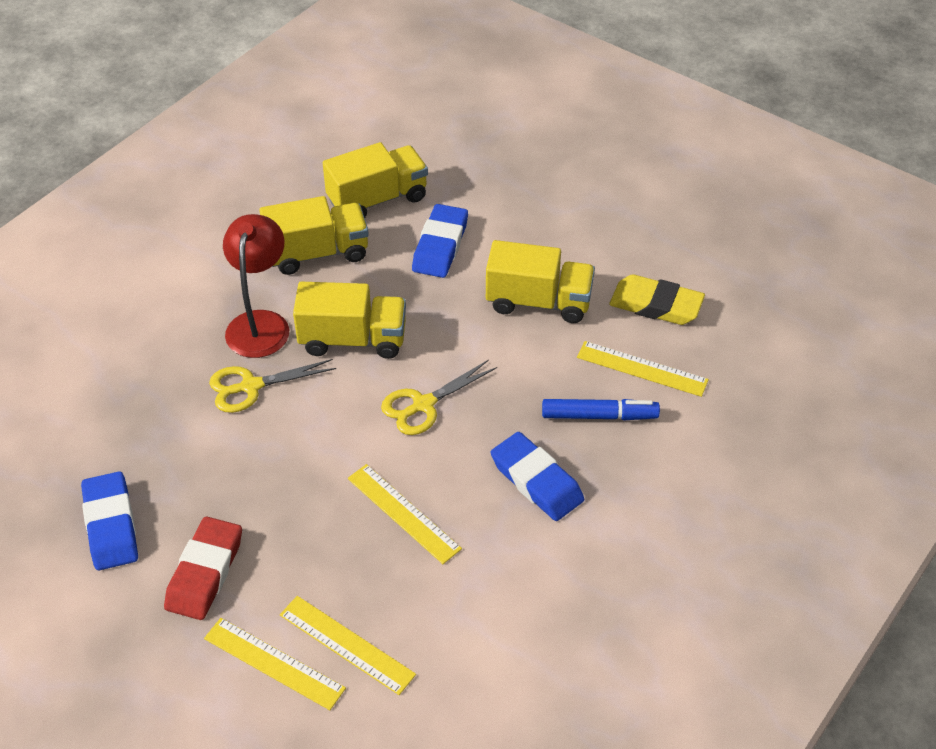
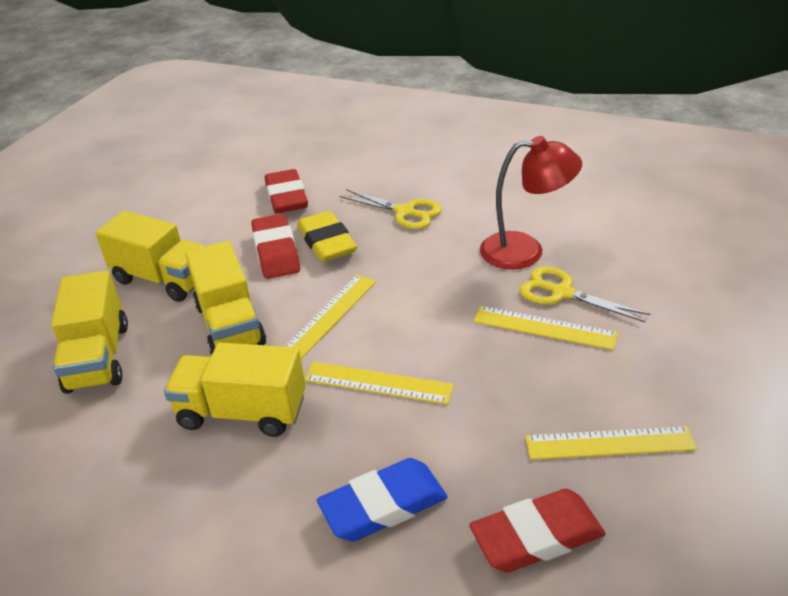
blue eraser: [81,472,138,571] [412,204,468,278] [491,432,584,521] = 3 -> [317,458,447,541] = 1
blue marker: [542,399,660,421] = 1 -> none = 0
red eraser: [164,517,242,620] = 1 -> [251,214,300,279] [265,169,308,214] [469,489,606,573] = 3

